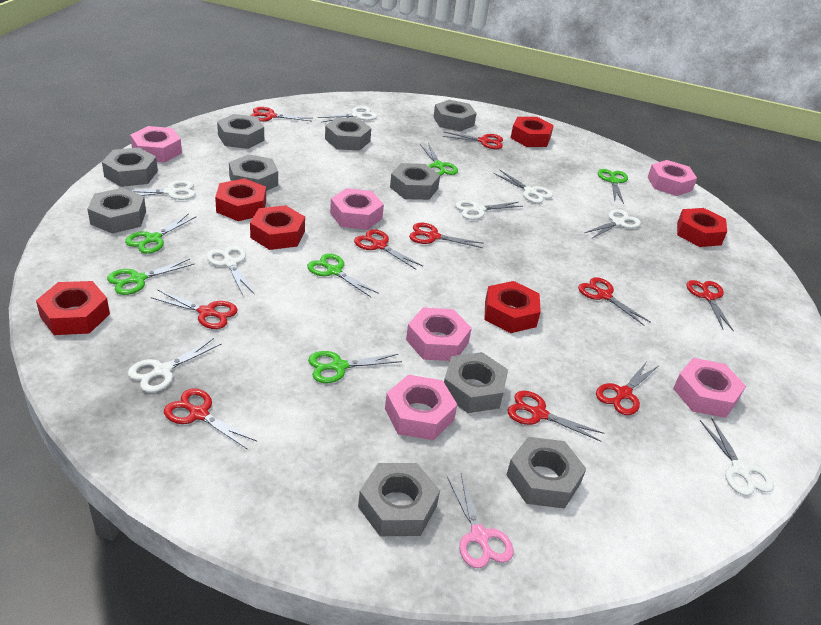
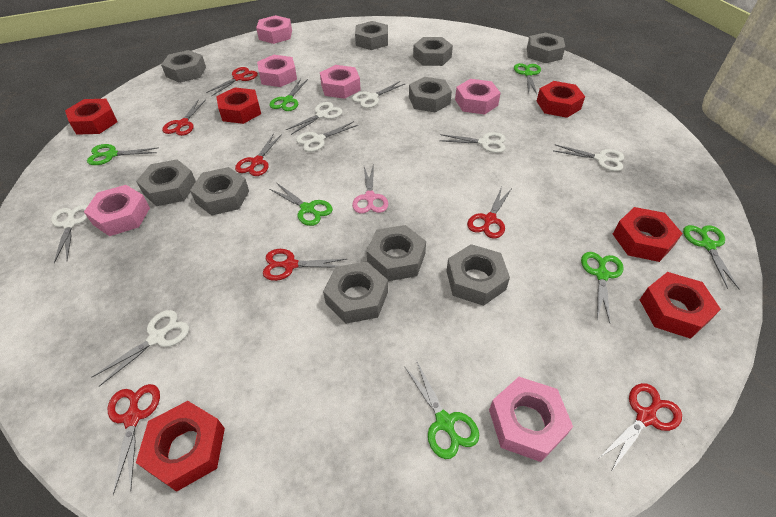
green scissors: [107,259,194,295] [125,213,196,254] [307,253,379,297] [308,351,402,383] [420,143,458,176] [598,169,628,204] = 6 -> [87,144,159,165] [269,79,308,111] [270,183,333,226] [404,360,479,459] [514,63,541,94] [581,252,624,323] [683,225,740,290] = 7
red scissors: [151,290,238,329] [164,388,257,450] [251,107,313,122] [354,229,423,270] [409,223,484,248] [443,132,503,149] [508,391,604,442] [578,277,651,326] [596,361,658,415] [687,280,734,332] = 10 -> [108,384,160,495] [162,99,206,136] [206,67,258,97] [235,133,282,176] [263,249,346,281] [467,187,512,239] [598,383,682,472] = 7
white scissors: [128,338,221,392] [129,180,195,200] [206,246,254,295] [318,106,377,122] [455,200,523,220] [493,170,553,203] [585,209,641,238] [700,417,774,496] = 8 -> [51,205,88,263] [92,310,189,387] [286,102,343,135] [296,121,358,152] [352,81,405,108] [439,132,506,153] [554,144,624,171] = 7

